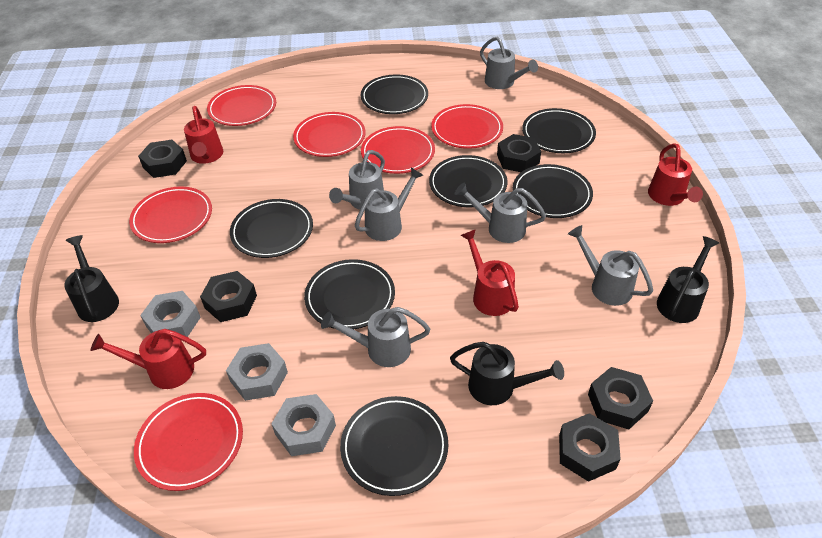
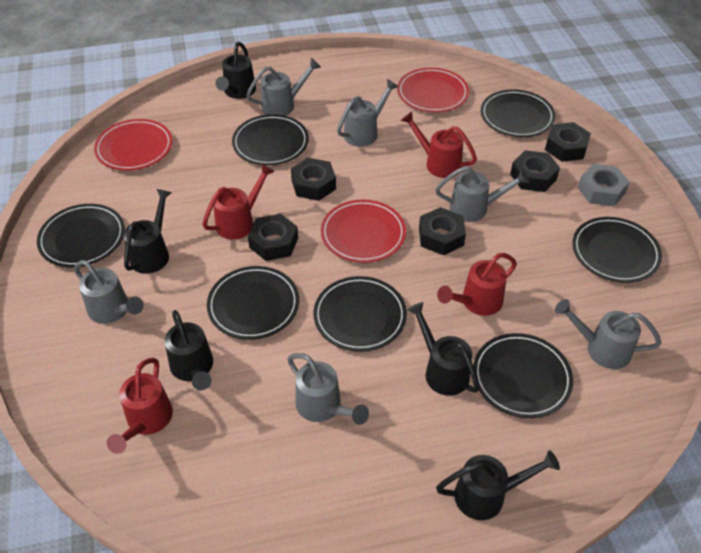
black watering can: [64,235,119,322] [450,342,564,405] [657,236,719,323] = 3 -> [124,189,172,274] [164,310,213,390] [216,42,256,99] [407,302,480,396] [436,450,560,520] = 5
grey nut: [140,291,201,337] [226,343,288,401] [272,394,336,456] = 3 -> [578,164,630,206] = 1
red plate: [129,187,212,243] [134,393,243,491] [207,85,276,126] [293,112,366,157] [361,126,435,174] [431,104,503,149] = 6 -> [94,119,173,171] [321,199,406,263] [397,68,469,113] = 3

